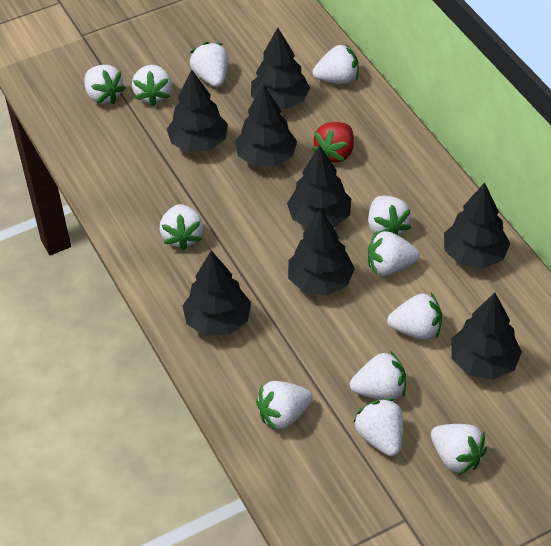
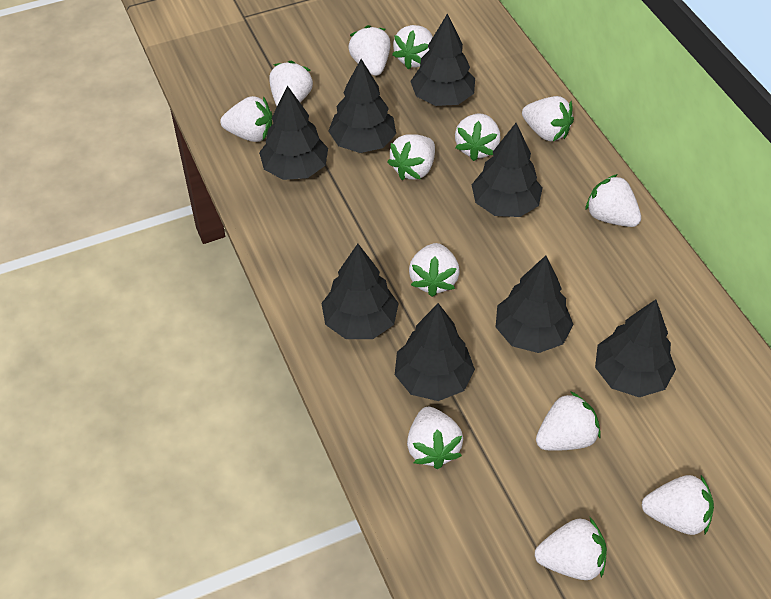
red strawberry: [312,122,354,163] = 1 -> none = 0
white strawberry: [84,65,126,104] [132,65,172,107] [160,204,204,250] [190,42,228,87] [256,381,312,430] [313,44,359,84] [350,351,406,400] [354,398,403,456] [368,196,411,236] [368,231,420,276] [387,293,442,340] [431,424,487,475] = 12 -> [220,96,272,142] [270,61,313,106] [348,25,390,76] [387,134,435,180] [392,25,433,69] [407,407,463,469] [409,243,460,297] [455,114,500,161] [522,96,574,142] [535,518,607,580] [536,391,601,451] [585,174,641,227] [642,475,714,535] = 13

